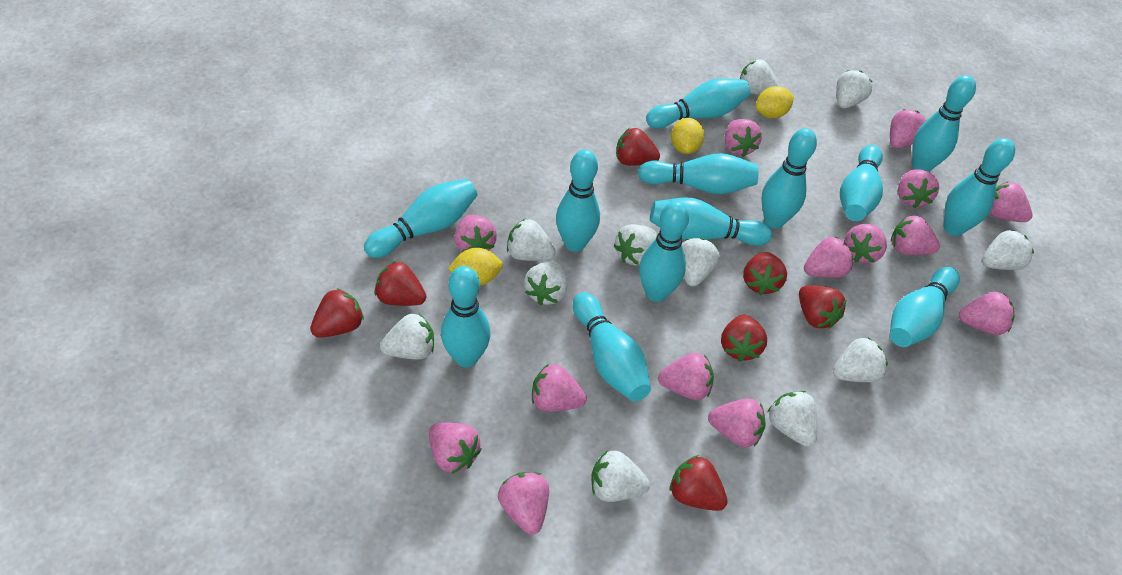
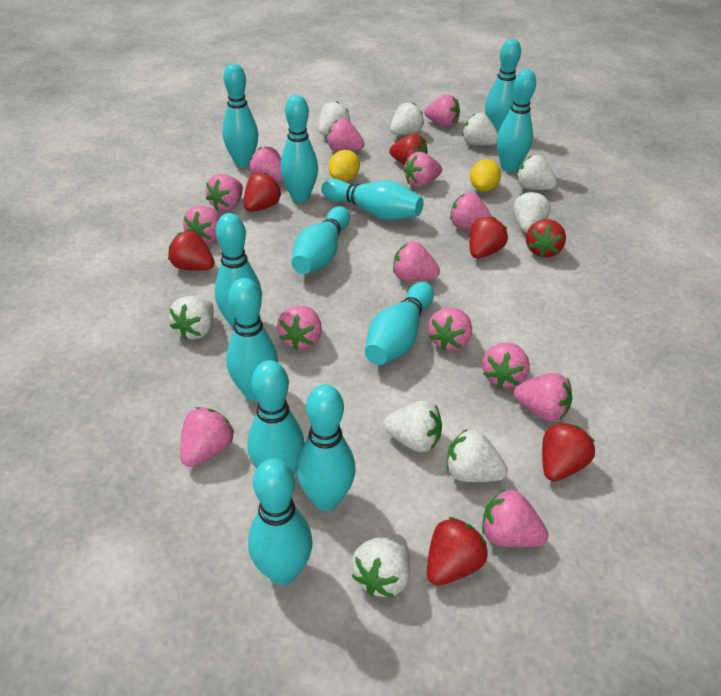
turquoise bowling pin: [364,179,477,258] [441,266,491,368] [556,150,600,252] [573,293,651,401] [638,153,759,194] [639,201,689,302] [646,78,750,128] [650,197,772,246] [761,128,817,228] [840,145,883,221] [890,267,960,347] [912,75,976,172] [944,138,1015,236] = 13 -> [215,213,262,330] [222,63,258,167] [226,278,278,401] [247,360,305,474] [248,458,313,585] [280,95,318,202] [292,206,350,274] [297,384,355,511] [321,179,424,220] [365,282,434,365] [485,39,521,133] [497,69,536,172] = 12
white strawberry: [380,314,434,359] [507,219,556,261] [524,261,567,305] [591,450,650,502] [614,224,657,266] [682,238,720,286] [740,59,779,95] [768,391,818,447] [833,337,888,382] [836,70,873,108] [982,230,1034,270] = 11 -> [169,296,214,340] [319,102,350,136] [352,534,410,598] [383,401,442,452] [390,103,424,135] [446,429,508,482] [462,113,498,145] [513,191,551,233] [517,155,557,190] = 9
yellow lemon: [448,248,503,285] [671,118,704,154] [756,86,794,118] = 3 -> [329,150,360,182] [470,159,501,192] = 2

